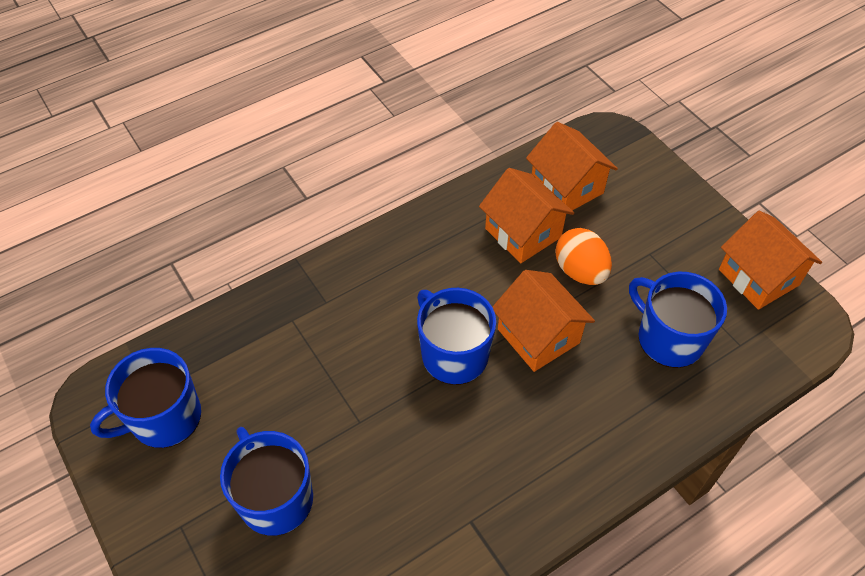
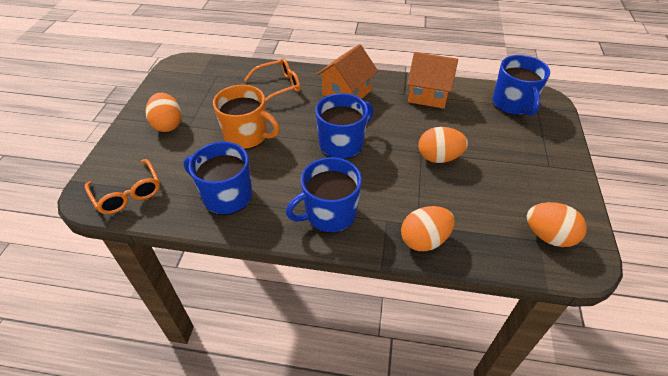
orange egg: [555,228,612,285] = 1 -> [146,93,182,132] [401,206,455,251] [418,127,468,163] [527,202,587,247] = 4
orange glasses: none = 0 -> [85,159,160,214] [244,58,300,102] = 2
orange house: [479,168,574,263] [492,270,595,372] [526,122,618,210] [719,210,822,310] = 4 -> [317,44,378,99] [407,52,458,109] = 2
orange mug: none = 0 -> [213,85,280,150] = 1

